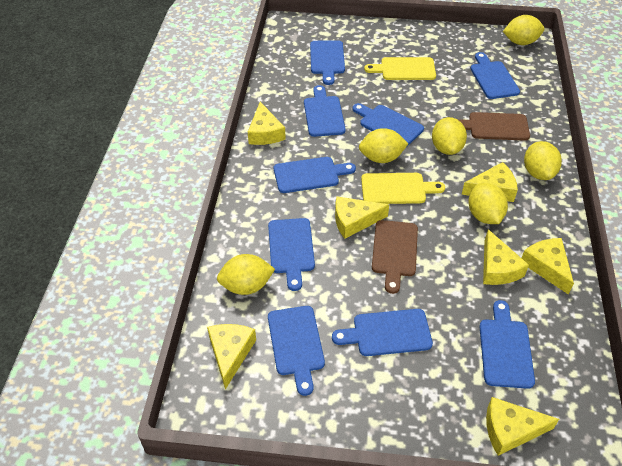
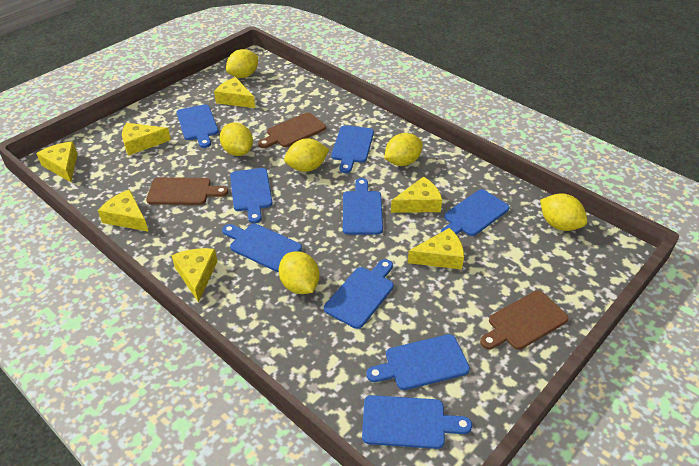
brown cutting board: [372,220,418,294] [457,112,530,141] = 2 -> [146,177,228,205] [258,112,326,148] [480,291,568,350] = 3
yellow cutting board: [361,173,445,204] [364,57,436,80] = 2 -> none = 0

